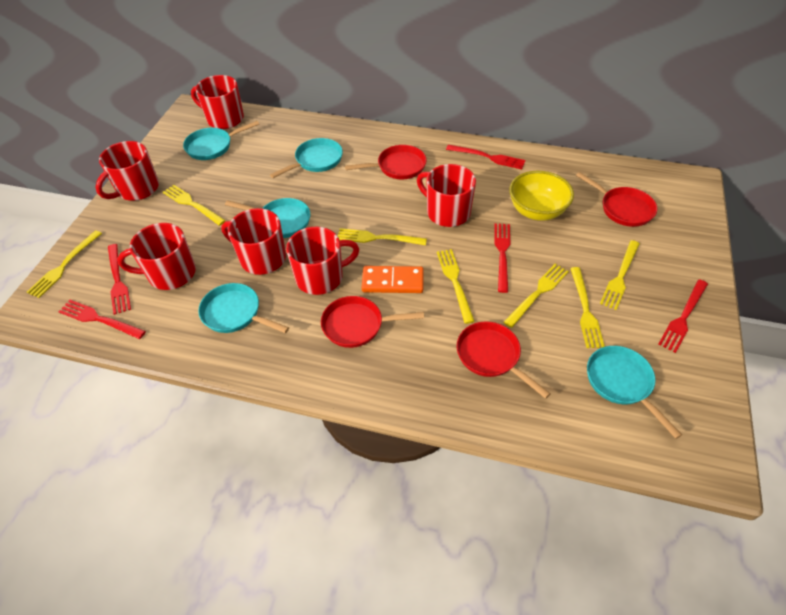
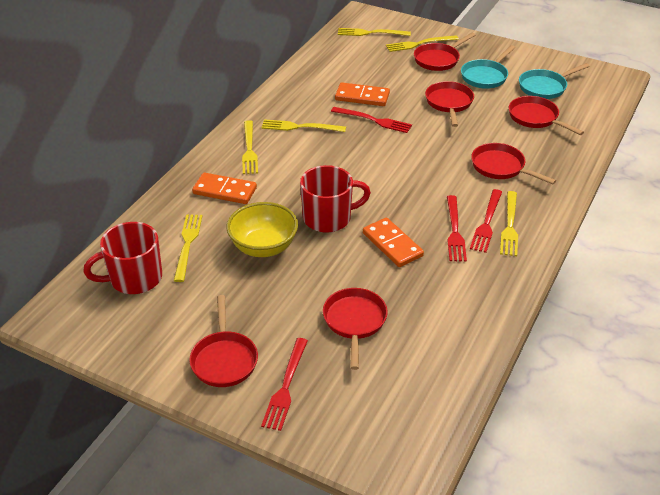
orange domino: [362,266,424,293] = 1 -> [192,172,257,204] [335,83,390,106] [363,218,424,267] = 3
red fork: [58,300,146,339] [108,244,131,315] [446,145,525,169] [494,223,510,293] [659,279,708,353] = 5 -> [261,338,308,431] [331,107,412,133] [447,195,467,262] [470,189,502,253] = 4
red mug: [95,141,159,201] [117,223,196,290] [191,75,244,129] [221,208,286,275] [286,227,359,295] [417,164,476,227] = 6 -> [83,222,162,294] [300,165,371,233] = 2
red pan: [321,296,424,348] [345,145,427,179] [457,321,551,399] [576,172,657,227] = 4 -> [189,295,258,387] [323,288,388,370] [414,33,475,71] [425,81,474,127] [471,143,556,184] [509,96,584,135] = 6
turquoise pan: [183,121,259,160] [198,283,289,333] [225,198,310,238] [270,138,343,178] [587,346,682,439] = 5 -> [461,45,515,89] [519,63,589,99] = 2
yellow fork: [27,230,102,298] [163,184,226,226] [338,228,427,245] [437,249,475,324] [504,264,569,328] [570,267,605,348] [600,240,640,310] = 7 -> [174,214,202,282] [242,120,258,174] [261,119,346,132] [338,28,411,36] [386,35,459,52] [500,191,518,256] = 6

